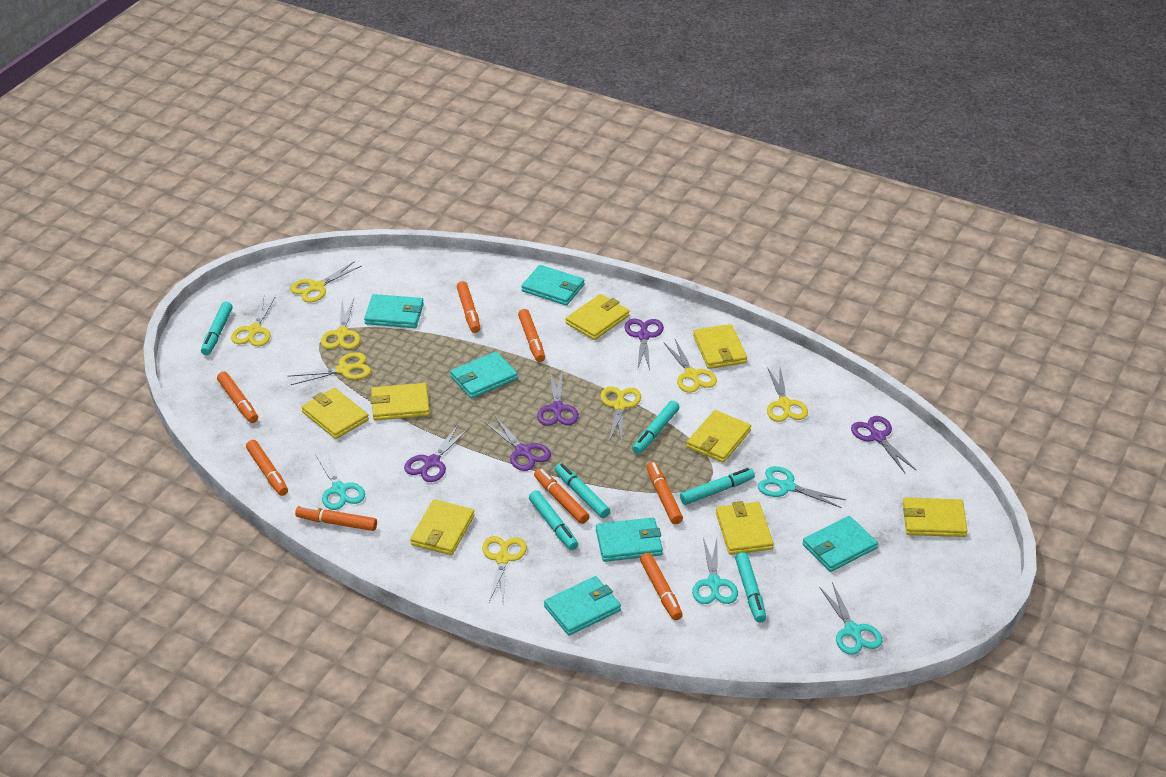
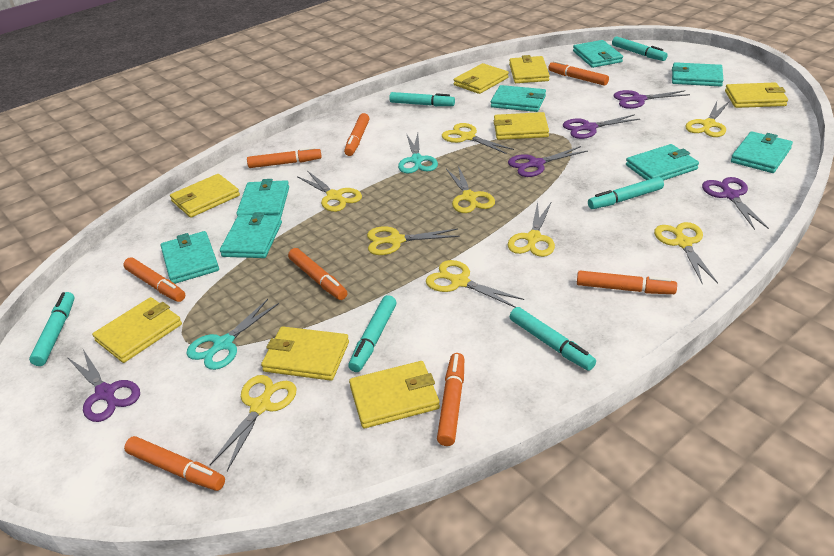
turquoise scissors: [314,450,365,510] [692,538,738,604] [758,466,846,508] [819,582,883,655] = 4 -> [186,299,279,370] [398,133,438,174] = 2
turquoise wallet: [364,294,424,328] [450,351,518,398] [521,265,585,306] [544,576,621,636] [596,518,663,562] [802,516,878,572] = 6 -> [160,231,219,284] [220,212,282,258] [236,179,289,216] [491,85,546,112] [573,40,623,68] [626,144,699,181] [672,62,724,87] [731,131,793,173] = 8
yellow scissors: [231,296,276,346] [288,352,371,385] [290,261,361,303] [321,299,360,349] [482,536,527,602] [600,386,641,442] [663,339,717,393] [767,367,808,422] = 8 -> [210,375,297,471] [297,171,362,212] [367,226,460,255] [426,260,524,307] [442,123,514,154] [446,166,495,213] [508,202,555,257] [654,222,718,284] [685,101,729,137] = 9

